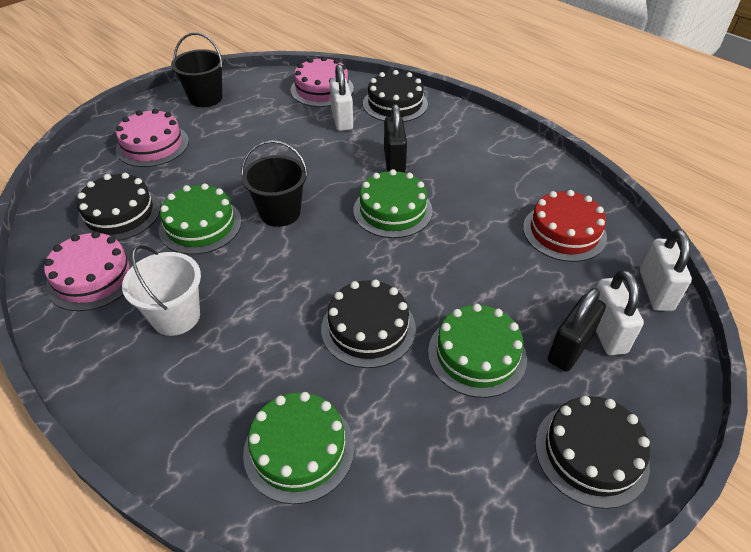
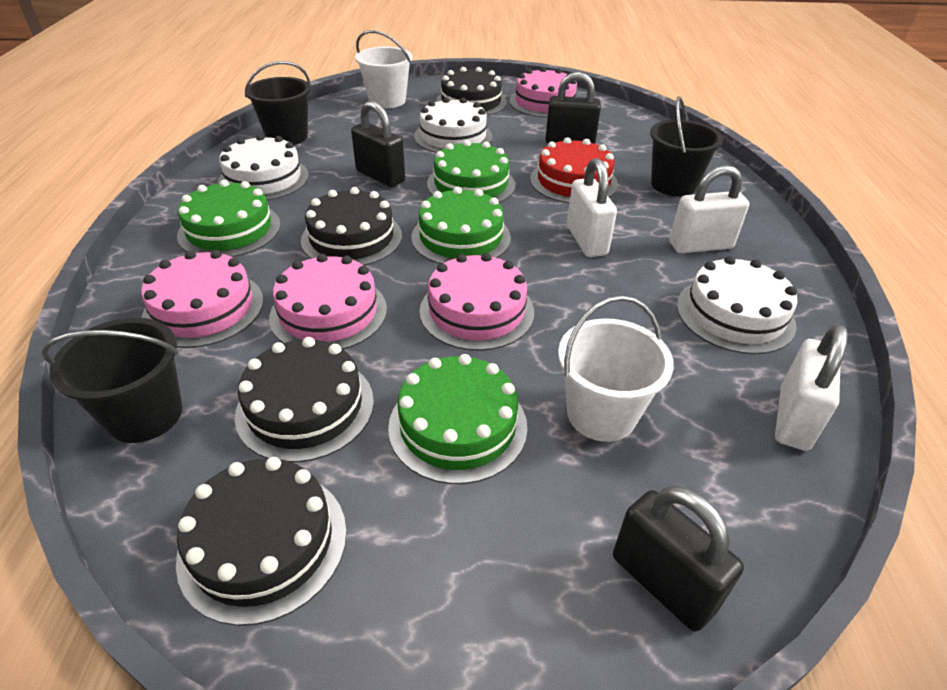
black bucket: [171,33,224,107] [241,140,308,227] = 2 -> [42,318,183,443] [245,61,311,145] [650,96,723,197] = 3
black padlock: [384,104,407,173] [548,288,606,371] = 2 -> [351,101,405,187] [545,72,601,144] [613,486,744,632] = 3
pink cake: [44,231,137,311] [116,109,189,167] [291,56,354,107] = 3 -> [141,250,264,348] [269,254,387,350] [420,253,534,351] [510,67,577,118] = 4
white bucket: [122,245,201,336] = 1 -> [355,30,413,108] [558,296,674,442] = 2
white cake: none = 0 -> [218,134,309,201] [414,97,492,153] [677,256,798,354] = 3

